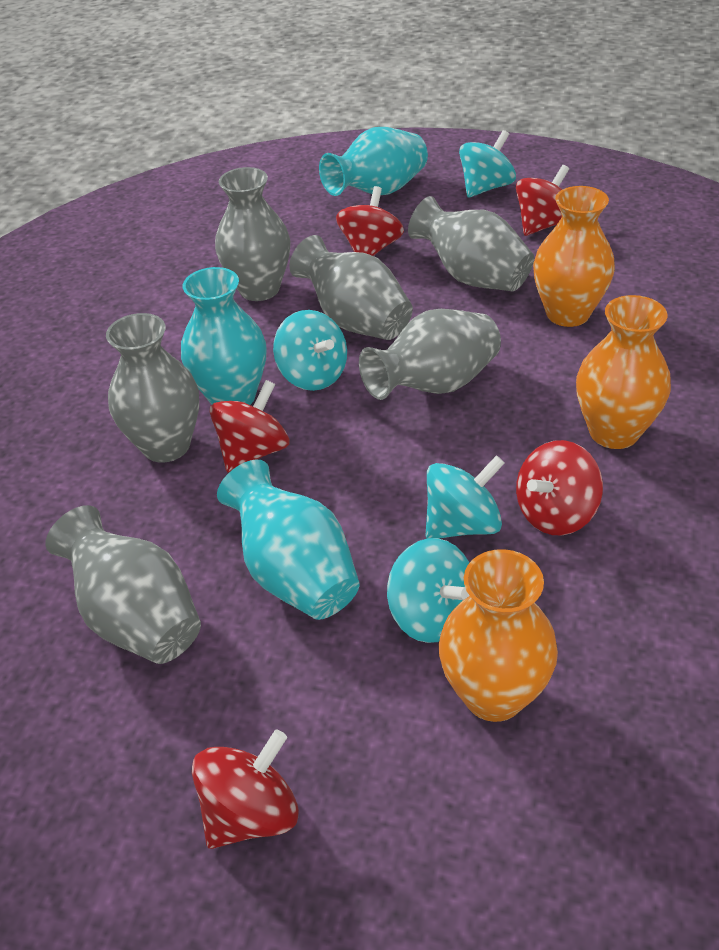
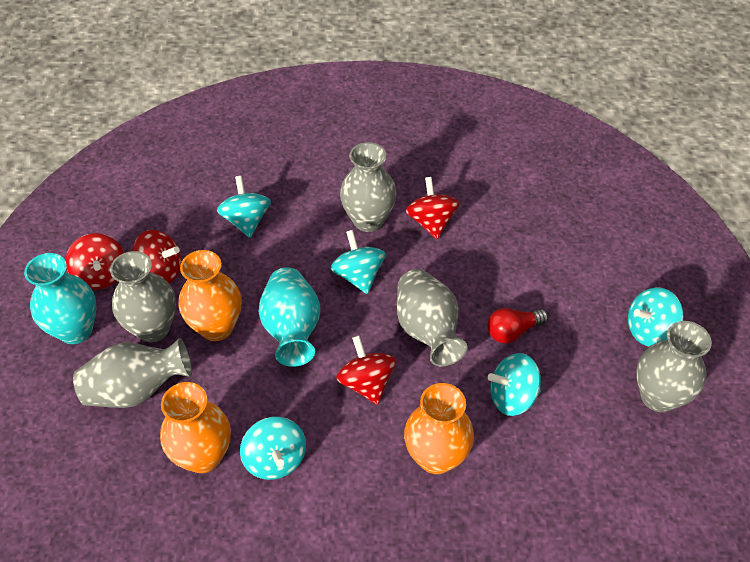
grey vase: [46,505,201,664] [106,313,199,462] [215,167,290,301] [289,235,413,340] [359,309,501,400] [408,196,534,291] = 6 -> [73,338,192,408] [110,251,176,342] [340,142,397,232] [397,269,467,367] [636,321,712,412] = 5
red light bulb: none = 0 -> [487,308,548,343] = 1
red spinning top: [192,730,299,849] [210,380,290,473] [336,186,404,256] [516,165,569,236] [516,440,603,535] = 5 -> [66,233,124,290] [132,230,181,283] [336,335,396,405] [406,177,460,239] = 4
turquoise spinning top: [273,310,347,391] [387,538,470,643] [425,455,505,539] [459,130,516,198] = 4 -> [217,176,271,238] [240,417,306,480] [330,230,386,294] [488,353,541,416] [628,287,684,347] = 5
turquoise vase: [181,267,267,405] [217,460,360,620] [319,127,428,196] = 3 -> [24,253,96,344] [259,267,320,367] = 2

